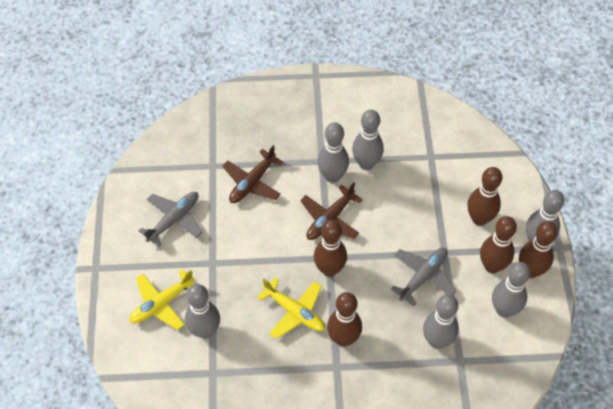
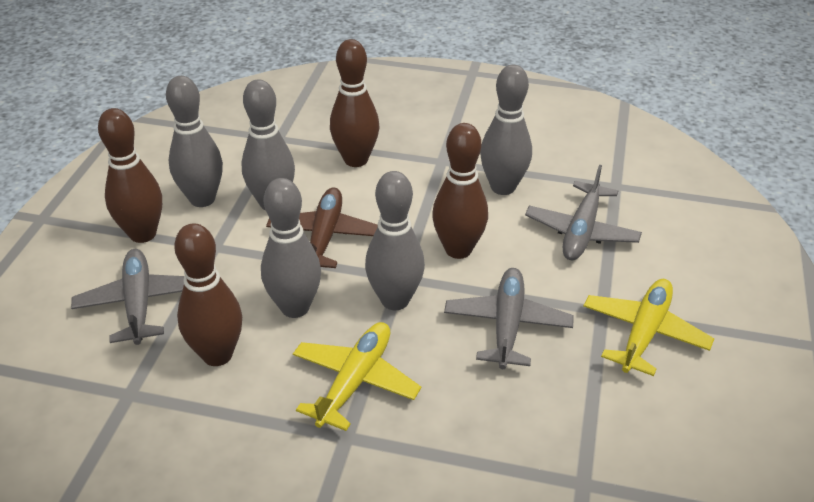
brown bowling pin: [314,220,347,277] [327,292,362,347] [468,167,502,226] [480,216,517,273] [519,221,558,278] = 5 -> [98,108,162,243] [174,223,242,366] [330,39,379,167] [432,123,488,259] = 4
brown plane: [222,145,283,203] [300,182,363,240] = 2 -> [266,187,378,268] = 1
grey bowling pin: [185,284,220,339] [317,123,349,183] [352,109,384,170] [423,295,459,349] [492,262,530,318] [526,190,564,241] = 6 -> [166,76,223,207] [242,79,295,210] [261,178,321,318] [365,171,425,310] [480,65,532,195] = 5
grey plane: [139,192,202,247] [391,248,457,306] = 2 -> [71,249,184,345] [444,268,574,369] [525,165,642,261] = 3

